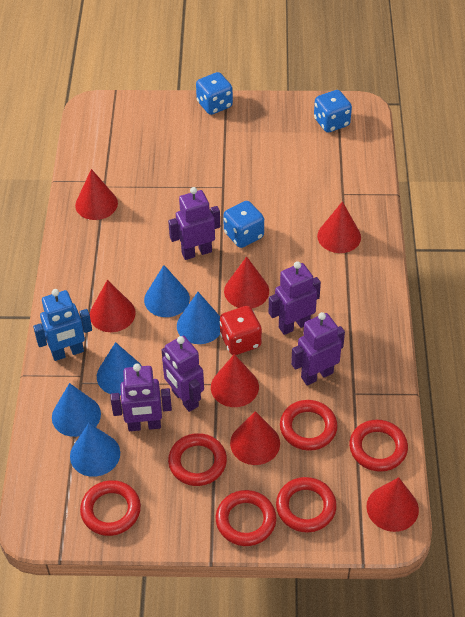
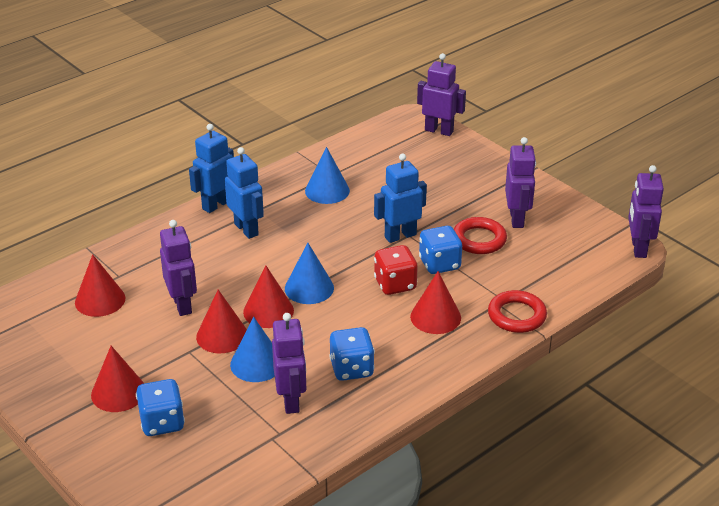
blue cone: [52,383,101,437] [70,423,120,477] [97,342,142,395] [144,265,190,317] [177,292,220,344] = 5 -> [230,317,275,382] [285,243,334,304] [305,147,350,204] = 3
blue robot: [33,289,92,361] = 1 -> [189,124,234,213] [225,147,264,239] [374,153,427,243] = 3
red cone: [75,169,118,220] [90,280,136,332] [211,354,259,407] [224,257,269,308] [230,411,280,465] [317,201,361,253] [366,477,419,532] = 7 -> [75,254,125,317] [91,346,144,412] [196,290,247,353] [243,266,294,328] [410,271,461,334] = 5
red ring: [80,480,141,536] [168,433,227,486] [216,490,277,546] [276,477,337,533] [280,400,338,451] [349,420,408,472] = 6 -> [454,217,507,254] [488,290,547,333] = 2

